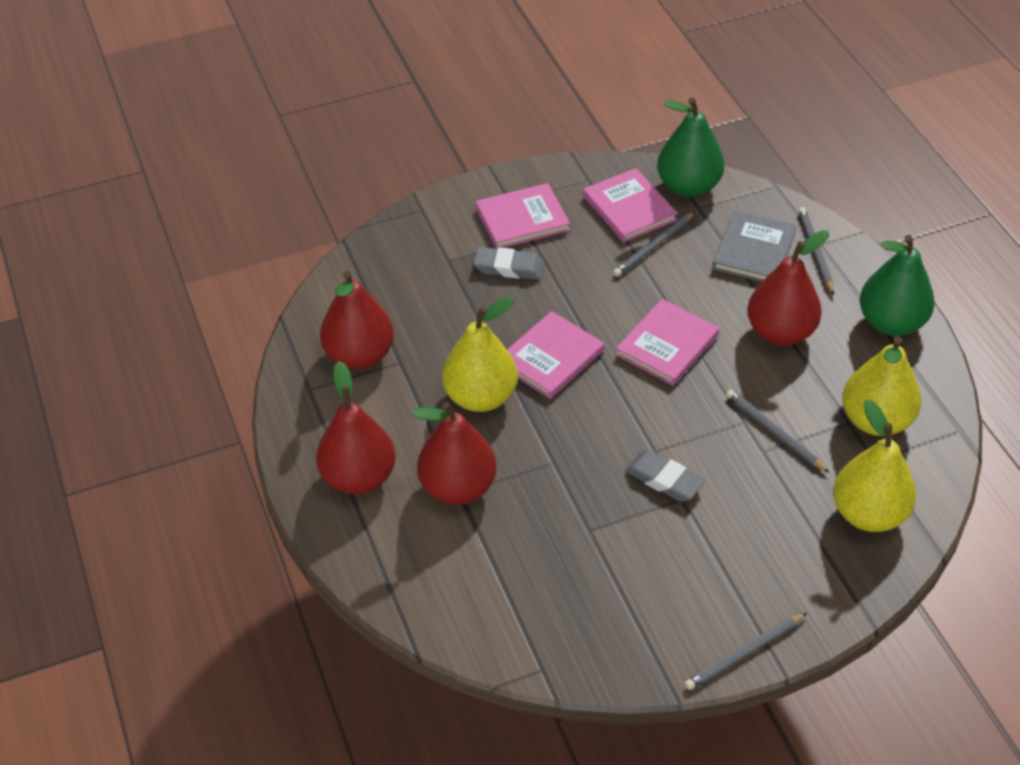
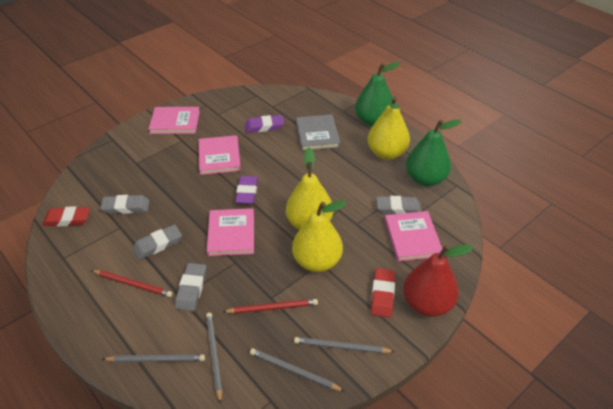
grey eraser: [474,247,545,280] [625,450,705,502] = 2 -> [100,195,150,214] [132,225,182,260] [175,263,206,311] [376,196,422,214] = 4
purple eraser: none = 0 -> [235,176,258,204] [244,115,284,133] = 2
red eraser: none = 0 -> [42,206,90,227] [371,268,395,318] = 2
red pear: [316,361,395,494] [320,271,394,369] [412,402,497,505] [747,230,829,346] = 4 -> [403,245,473,317] = 1
red pencil: none = 0 -> [91,270,172,297] [223,299,318,314] = 2

